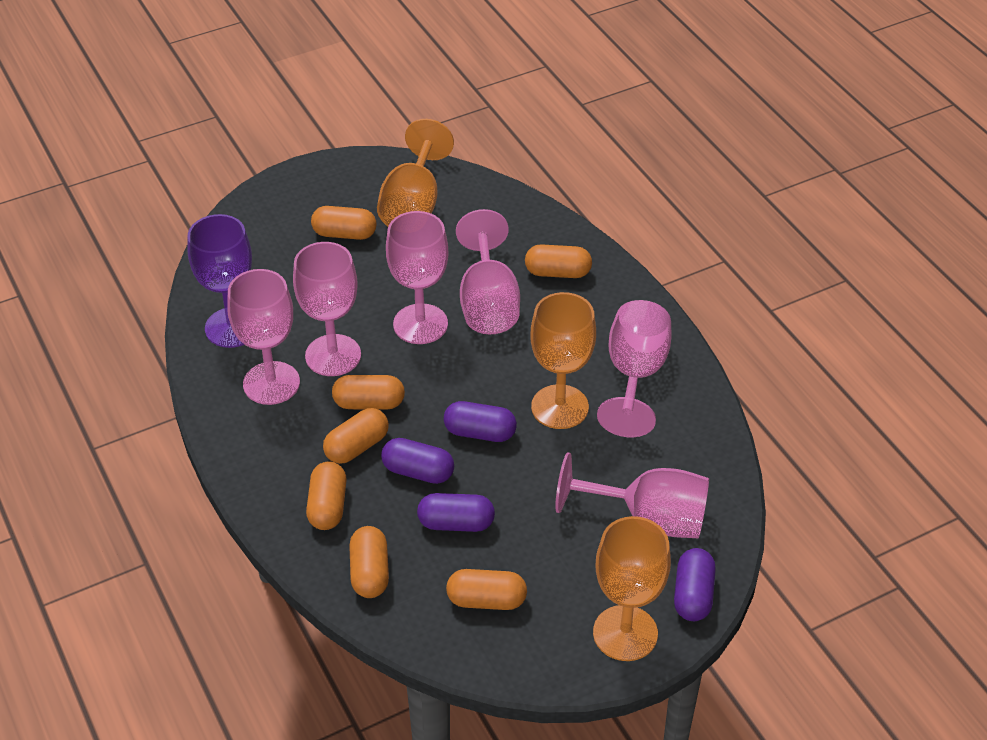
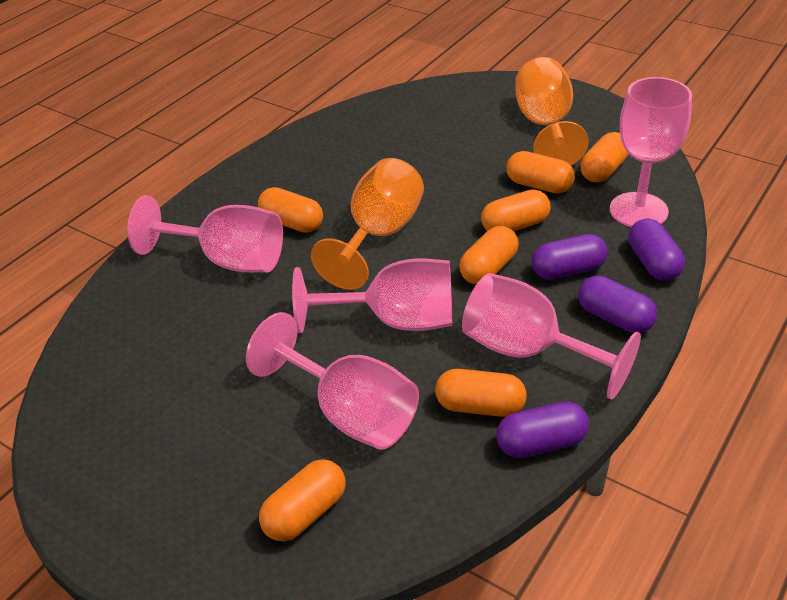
orange goblet: [377,119,454,226] [530,292,596,429] [593,516,671,661] = 3 -> [311,158,424,290] [516,57,589,165] = 2
pink goblet: [227,269,300,405] [293,242,361,376] [386,211,449,344] [456,209,520,334] [555,452,709,538] [597,300,671,437] = 6 -> [128,195,283,272] [246,312,419,450] [292,258,452,333] [462,273,641,400] [610,77,692,227] = 5
purple goblet: [188,214,252,348] = 1 -> none = 0

